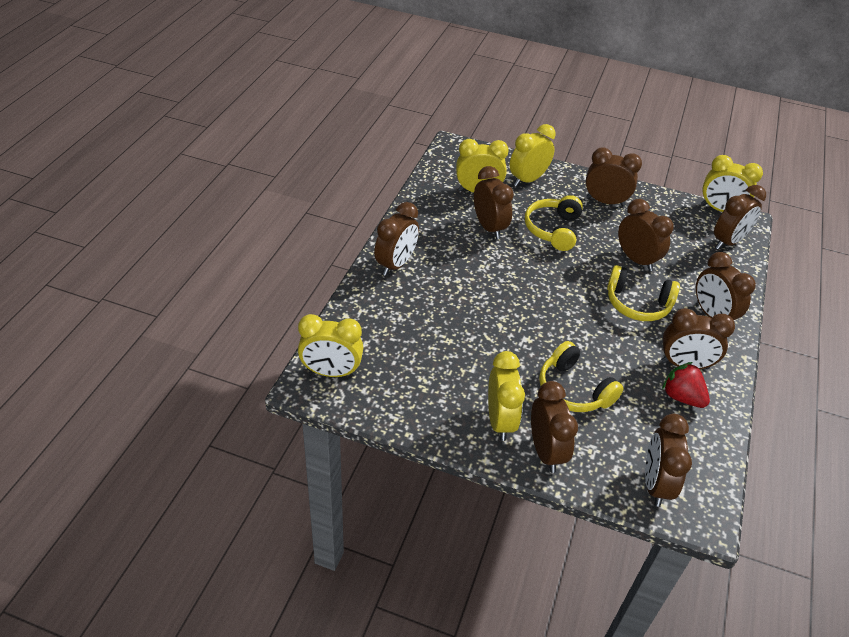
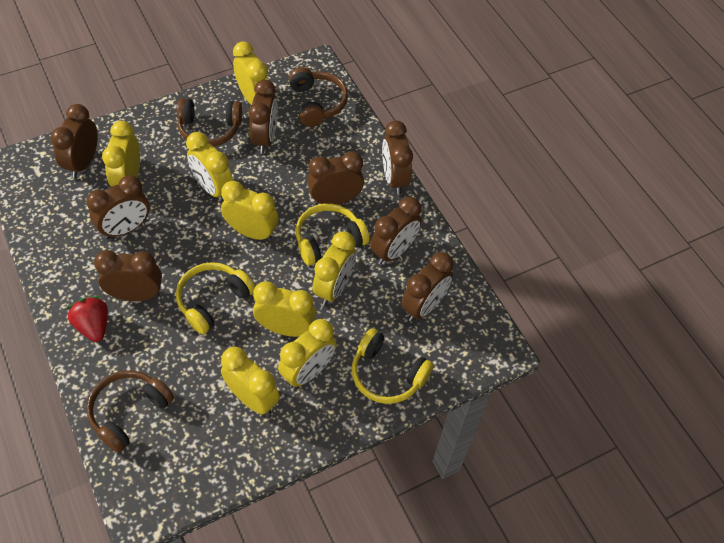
brown clock: [374,202,419,276] [474,166,514,239] [531,381,578,473] [586,147,642,206] [618,199,674,271] [645,414,692,507] [661,308,735,369] [696,252,756,320] [714,185,766,249] = 9 -> [51,104,98,178] [86,175,150,239] [94,250,162,301] [248,80,278,153] [307,151,364,205] [370,197,422,264] [382,120,413,195] [401,252,454,321] = 8
brown headphones: none = 0 -> [87,370,174,453] [177,98,242,147] [289,67,348,127] = 3
yellow clock: [298,314,363,377] [456,139,509,192] [488,351,525,441] [509,124,556,186] [701,155,763,212] = 5 -> [102,121,140,187] [186,132,233,201] [221,181,279,241] [221,346,280,415] [233,41,269,105] [253,281,316,337] [278,319,337,388] [313,231,356,305] = 8

